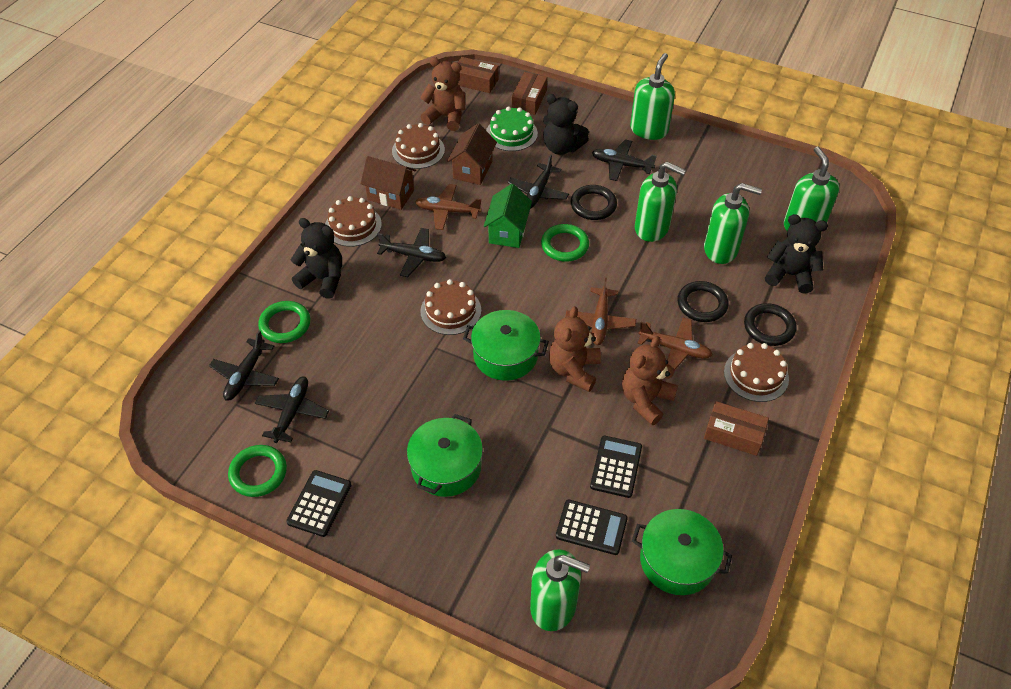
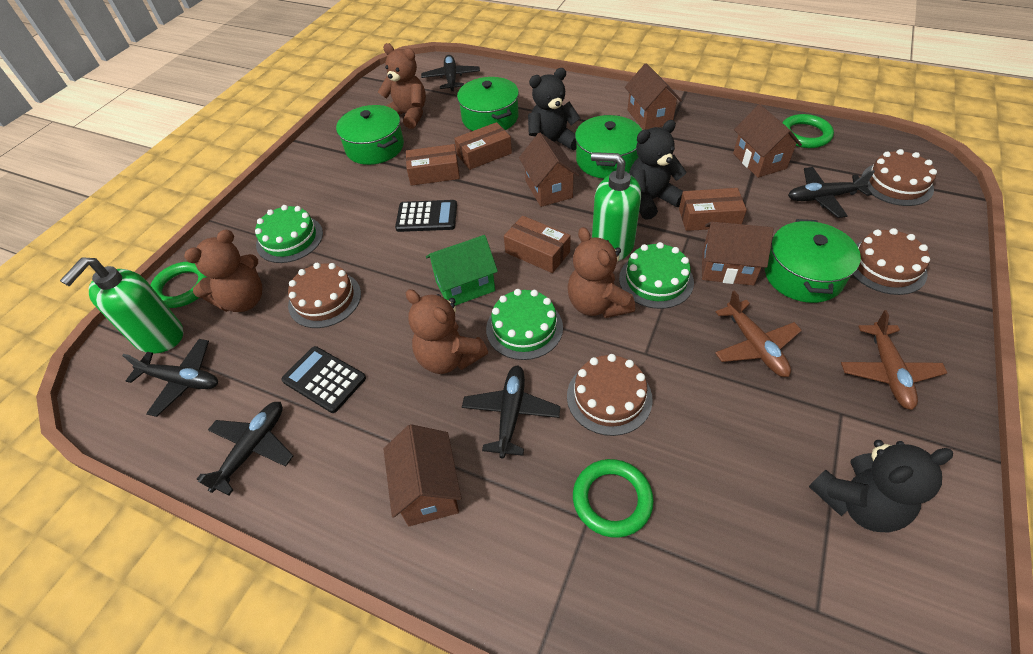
black calculator: [286,470,352,537] [556,500,628,555] [590,436,642,498] = 3 -> [281,346,366,413] [395,200,457,232] = 2
black ring: [571,185,617,220] [677,281,729,322] [744,303,797,346] = 3 -> none = 0
brown box: [458,57,499,93] [512,72,547,115] [704,401,769,456] = 3 -> [406,144,460,186] [454,122,512,170] [504,216,571,273] [679,188,747,231] = 4
brown house: [361,156,416,210] [447,123,497,185] = 2 -> [383,424,461,526] [519,133,579,207] [625,63,682,130] [702,222,774,286] [733,104,802,178] = 5
brown plane: [415,184,482,230] [565,277,636,345] [637,317,713,370] = 3 -> [715,290,802,377] [841,310,947,410] = 2
brown teddy bear: [420,57,466,131] [549,306,601,392] [622,336,678,425] = 3 -> [184,229,262,312] [378,43,426,129] [406,289,488,374] [567,227,635,318] = 4
green cake: [486,106,538,151] = 1 -> [255,205,323,263] [486,289,563,360] [619,242,694,309] = 3
green pot: [407,414,483,497] [463,310,549,381] [632,509,732,595] = 3 -> [336,105,404,165] [457,77,519,131] [575,115,642,179] [765,219,861,303] = 4
green soap dispenser: [530,549,590,631] [630,53,675,140] [635,162,686,242] [704,183,762,264] [784,147,839,232] = 5 -> [60,257,184,353] [591,152,641,261] = 2

